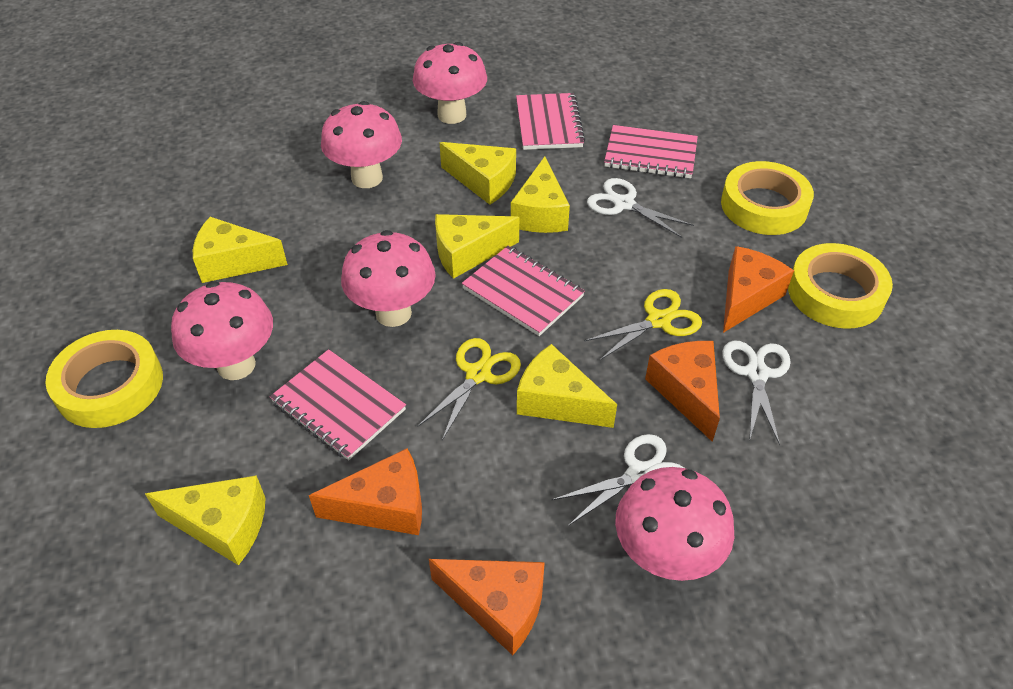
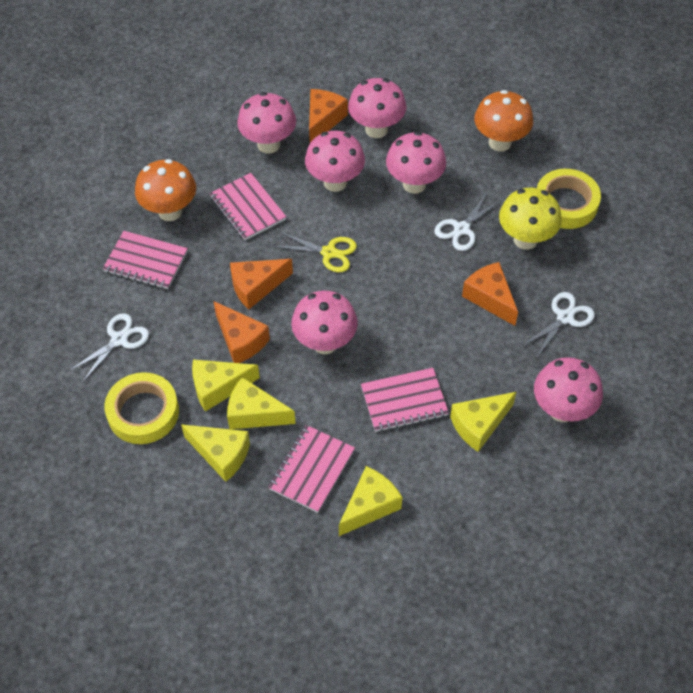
orange mushroom: none = 0 -> [135,159,196,221] [474,90,533,152] = 2
pink mushroom: [171,281,273,380] [321,101,402,188] [341,230,436,327] [413,42,487,124] [615,467,734,581] = 5 -> [237,92,296,154] [291,291,358,354] [305,131,365,192] [348,78,406,138] [386,131,446,194] [534,357,603,422] = 6
yellow cheese: [145,475,266,565] [193,217,288,283] [435,214,519,279] [440,142,516,205] [511,157,570,233] [517,344,617,428] = 6 -> [181,424,250,482] [192,360,260,412] [227,377,296,429] [339,466,402,536] [450,392,516,452] = 5
yellow mushroom: none = 0 -> [499,187,562,250] = 1
yellow scissors: [417,338,521,440] [584,289,702,361] = 2 -> [274,232,357,272] = 1
yellow tape: [45,330,163,428] [721,161,814,235] [788,243,893,329] = 3 -> [105,372,179,444] [537,169,601,229] = 2

